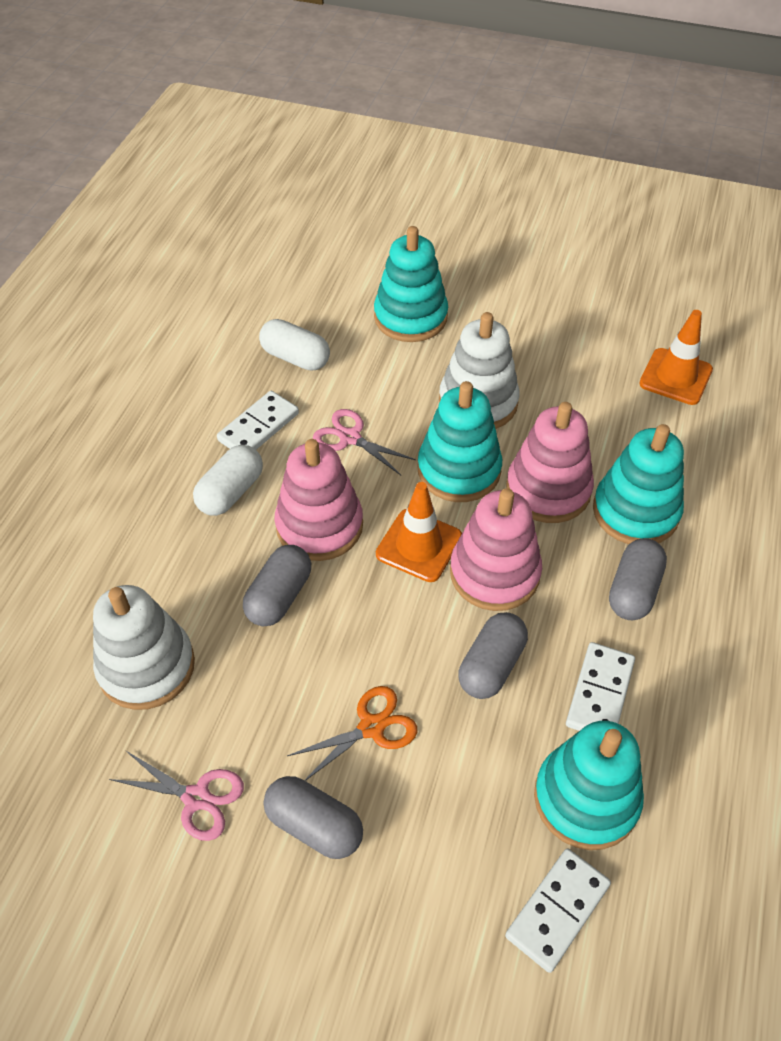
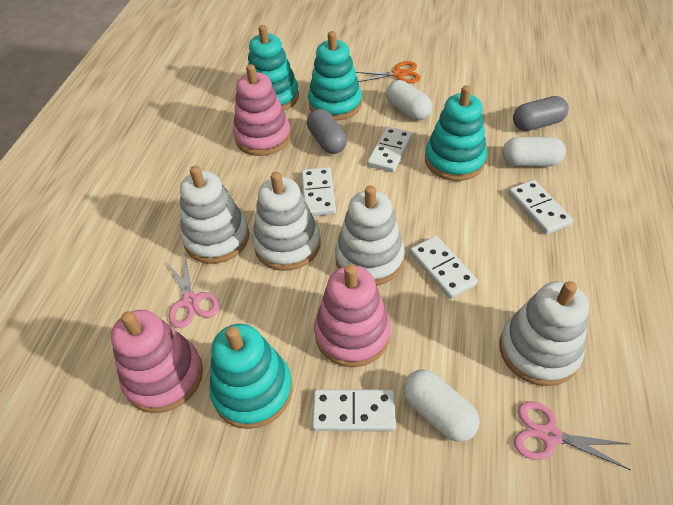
grey capsule: [243,545,311,626] [264,776,363,859] [458,612,528,699] [609,538,667,620] = 4 -> [307,109,347,154] [513,96,569,131] = 2
orange traffic cone: [376,482,462,582] [639,310,713,405] = 2 -> none = 0
white capsule: [193,445,263,516] [259,319,330,371] = 2 -> [386,80,432,120] [403,369,480,442] [502,137,566,166] = 3
white domino: [217,391,299,450] [505,848,611,973] [566,642,635,731] = 3 -> [301,167,336,216] [312,390,396,431] [367,127,412,172] [410,236,478,299] [508,180,573,235] = 5
white stacking toy: [93,585,195,710] [439,312,520,429] = 2 -> [180,166,249,264] [253,172,321,271] [335,185,405,286] [499,281,589,386] = 4

